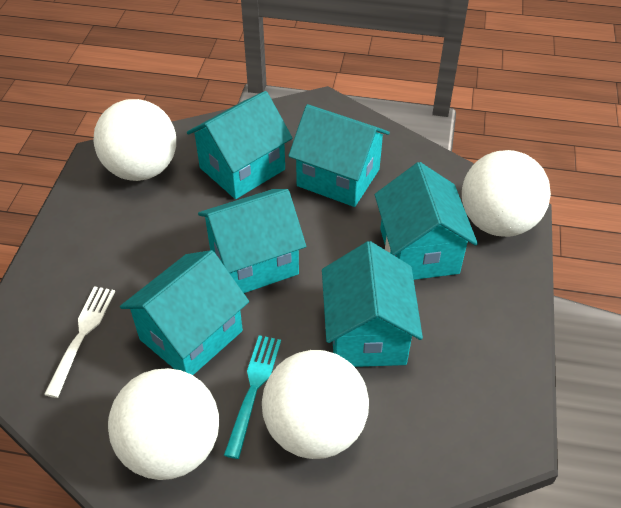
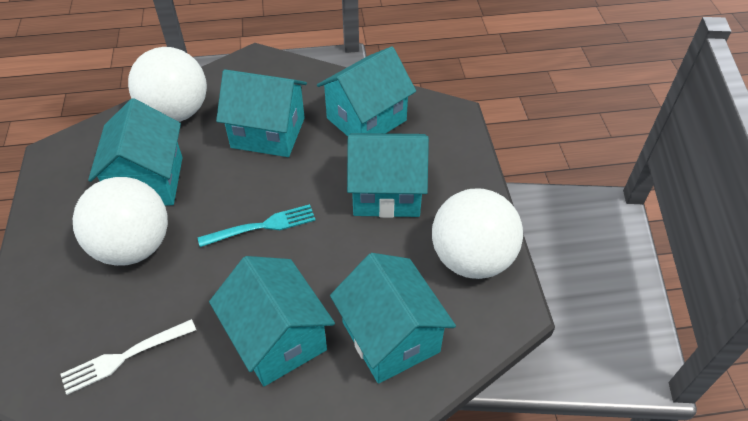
white ball: [93,99,176,181] [108,368,219,480] [262,350,369,459] [462,150,551,237] = 4 -> [73,177,168,266] [128,47,207,122] [432,189,523,279] = 3

